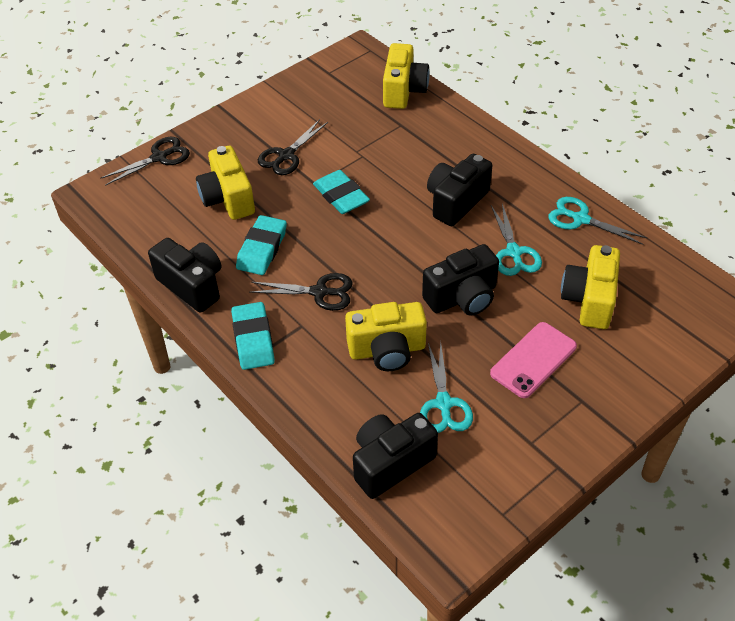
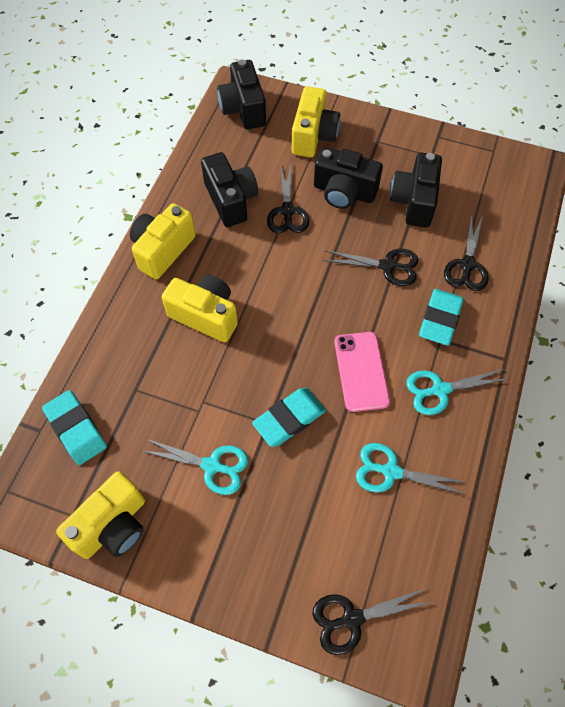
black scissors: [100,137,190,186] [249,273,353,311] [258,119,328,175] = 3 -> [267,162,309,233] [312,588,431,655] [323,249,418,286] [444,214,488,291] = 4

